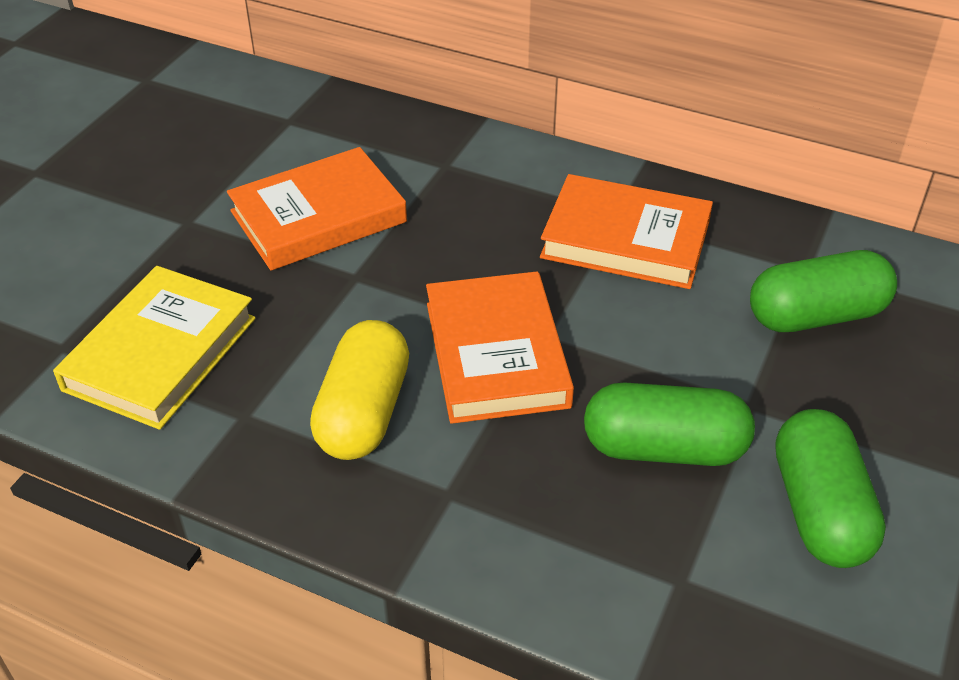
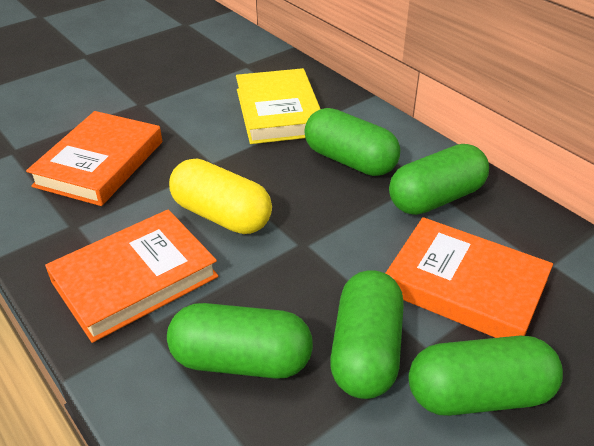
green capsule: [584,382,755,466] [750,250,897,332] [775,409,886,568] = 3 -> [167,303,313,379] [304,108,400,176] [330,270,404,399] [389,144,489,215] [409,336,563,416] = 5

